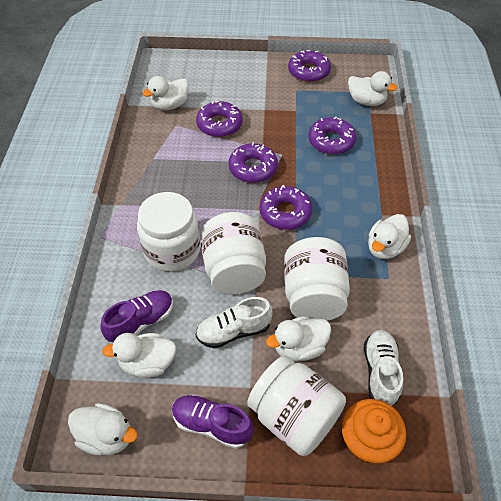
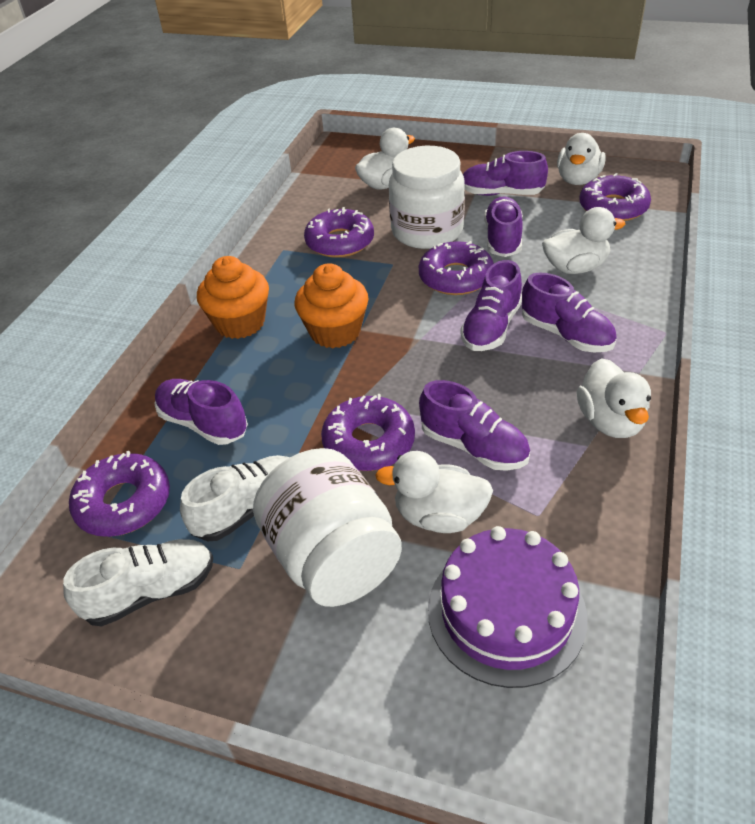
orange cupcake: [342,399,406,463] = 1 -> [197,256,269,339] [295,263,369,348] = 2
purple cake: none = 0 -> [428,526,587,688] = 1
purple shoe: [100,290,173,343] [172,395,254,449] = 2 -> [154,379,248,445] [419,380,530,471] [460,260,522,351] [463,151,548,196] [484,196,523,257] [522,273,617,352] = 6
white duck: [68,403,138,456] [102,333,176,378] [142,76,189,111] [266,316,331,361] [348,71,397,106] [368,214,411,259] = 6 -> [355,128,415,190] [375,451,493,533] [542,207,626,274] [557,133,606,185] [577,358,651,438] = 5
white jar: [137,192,201,272] [200,212,266,294] [247,356,346,456] [284,237,350,321] = 4 -> [253,448,402,607] [389,146,465,249] = 2

